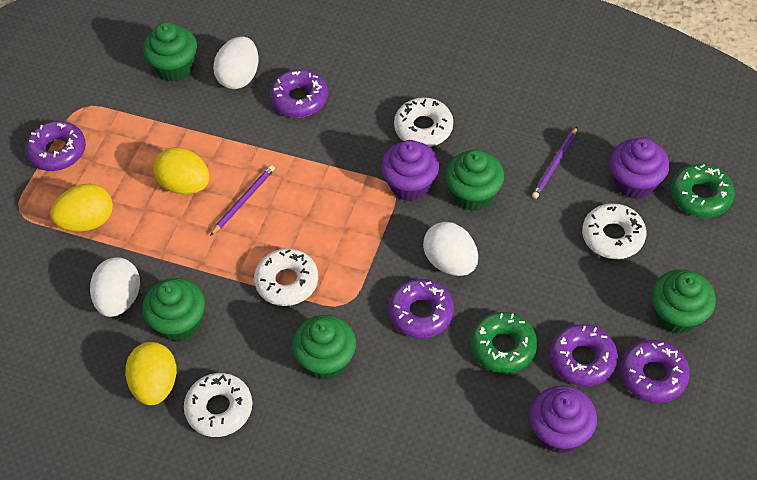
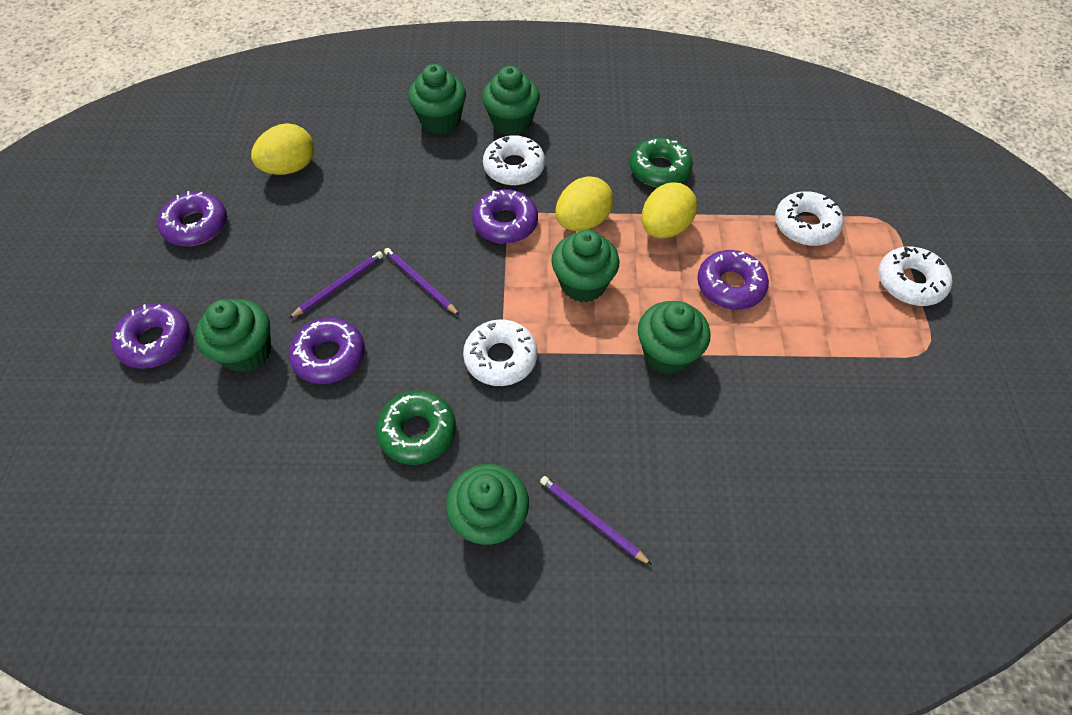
green cupcake: [142,278,205,342] [143,22,197,82] [292,315,356,380] [445,150,504,211] [651,269,716,334] = 5 -> [195,299,271,373] [408,64,466,134] [446,464,529,545] [482,66,540,136] [551,230,620,302] [638,301,710,374] = 6
purple cupcake: [381,140,439,201] [530,386,597,454] [610,138,669,199] = 3 -> none = 0
purple pencil: [210,165,275,236] [532,126,578,199] = 2 -> [289,251,383,318] [384,248,460,316] [540,476,652,565] = 3
white egg: [90,257,140,317] [213,36,258,89] [423,222,478,276] = 3 -> none = 0

